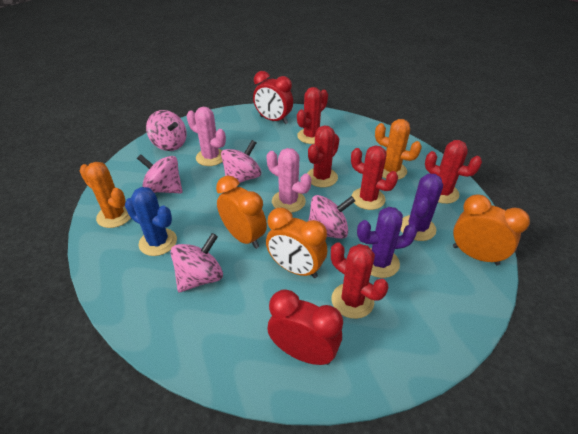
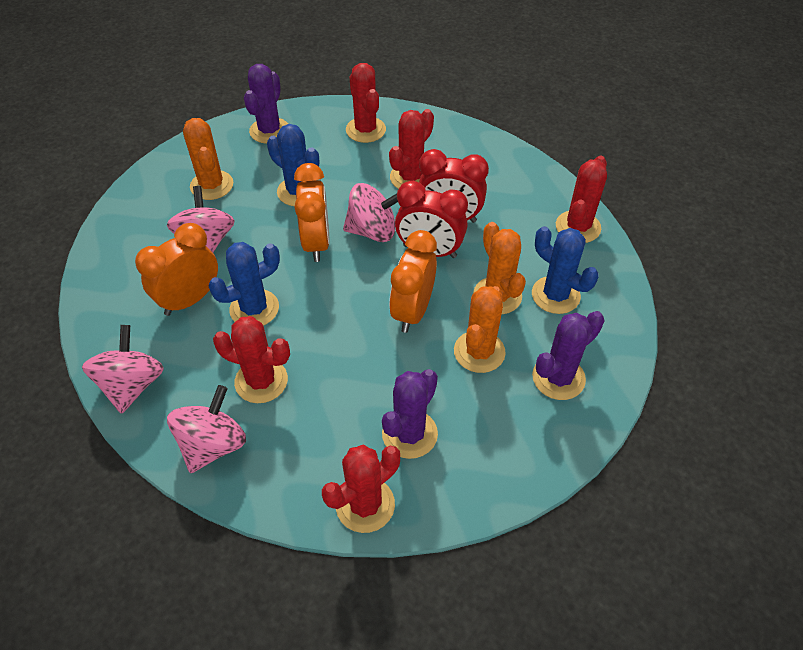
blue cactus: [125,187,177,256] = 1 -> [209,242,280,326] [267,124,319,206] [532,226,599,314] = 3
orange cactus: [80,162,131,228] [375,119,422,180] = 2 -> [183,118,233,200] [454,286,506,373] [473,222,526,314] = 3
pink cactus: [187,107,226,166] [267,148,311,213] = 2 -> none = 0
pink spinning top: [137,154,183,193] [146,110,187,151] [170,233,223,292] [221,140,261,183] [308,195,355,239] = 5 -> [82,325,164,414] [167,186,235,252] [167,385,246,473] [343,183,398,242] = 4
purple cactus: [357,207,417,278] [401,173,443,241] = 2 -> [244,64,288,144] [382,369,438,459] [532,311,605,400] = 3

